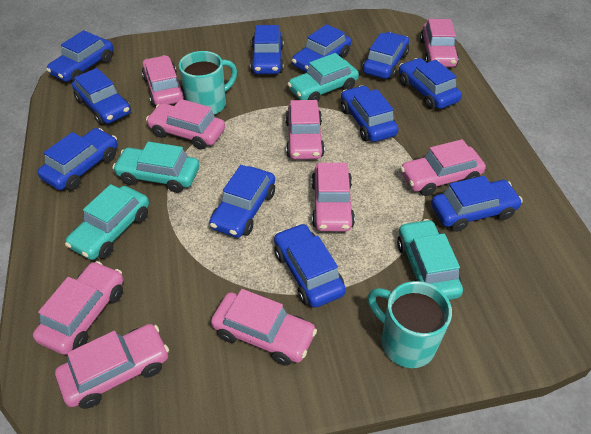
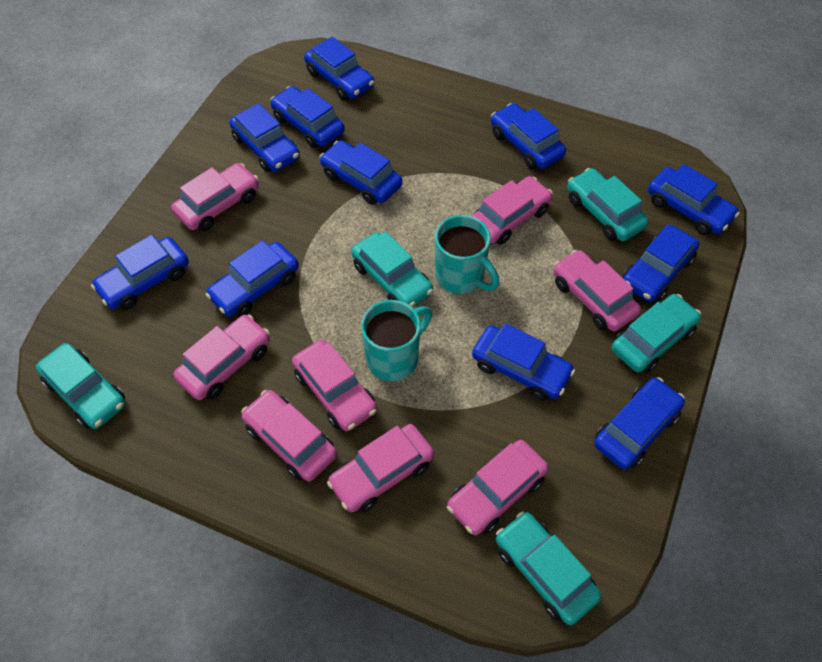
pink car: [33,261,123,355] [55,324,169,409] [142,55,185,107] [146,99,225,150] [211,289,317,366] [285,100,325,160] [311,163,355,231] [400,139,486,196] [420,19,459,67] = 9 -> [171,163,259,231] [174,314,270,400] [241,390,337,481] [292,340,377,431] [327,424,434,513] [447,440,549,535] [472,176,553,245] [553,250,641,332] = 8
turquoise car: [65,184,149,260] [113,142,199,193] [288,53,359,102] [397,219,463,300] = 4 -> [36,343,125,429] [351,232,433,308] [496,511,601,625] [567,168,649,241] [611,294,701,373] = 5

